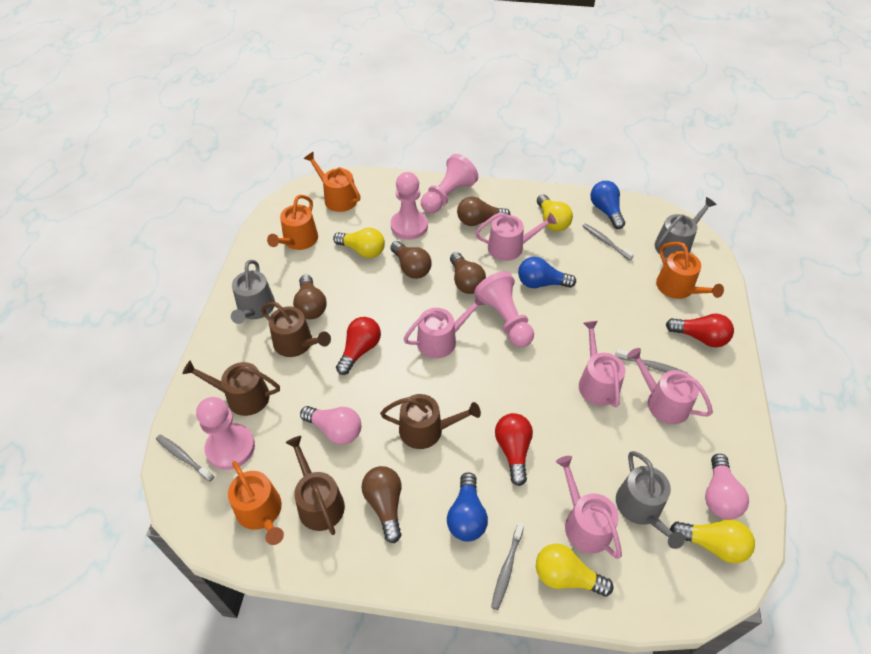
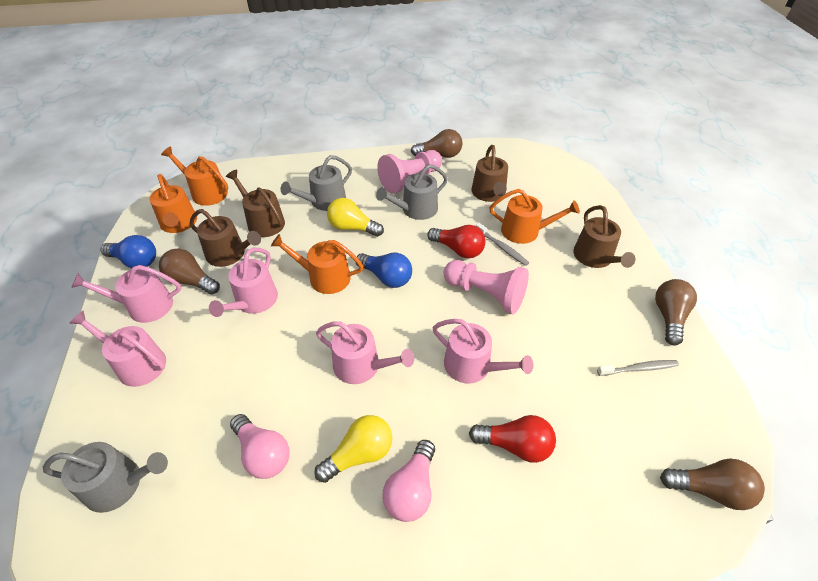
blue light bulb: [447,472,488,542] [518,257,576,288] [590,181,625,229] = 3 -> [100,235,156,268] [356,253,412,288] = 2
brown light bulb: [293,275,327,319] [362,466,401,543] [390,241,431,279] [450,252,486,294] [457,196,510,226] = 5 -> [159,249,220,295] [411,129,462,158] [655,279,697,345] [660,459,765,510] = 4
grey toothbrush: [156,435,214,481] [491,523,524,610] [583,224,634,261] [615,349,688,374] = 4 -> [476,223,529,266] [597,360,679,376] = 2
pink pawn: [196,397,255,470] [391,172,428,240] [421,154,478,213] [474,271,534,347] = 4 -> [377,150,442,193] [444,260,529,314] = 2
red light bulb: [336,317,381,375] [495,413,533,486] [666,314,734,347] = 3 -> [427,225,485,258] [469,415,556,463] = 2
yellow light bulb: [333,227,385,258] [536,544,613,596] [537,195,573,231] [670,519,755,563] = 4 -> [314,415,392,483] [327,198,384,237] = 2

